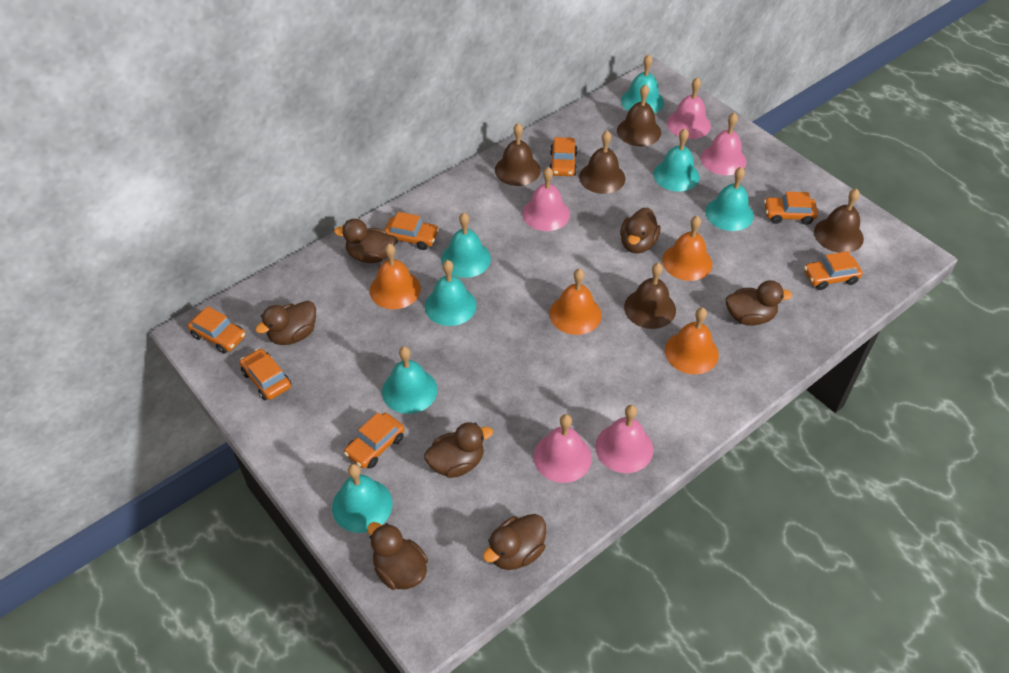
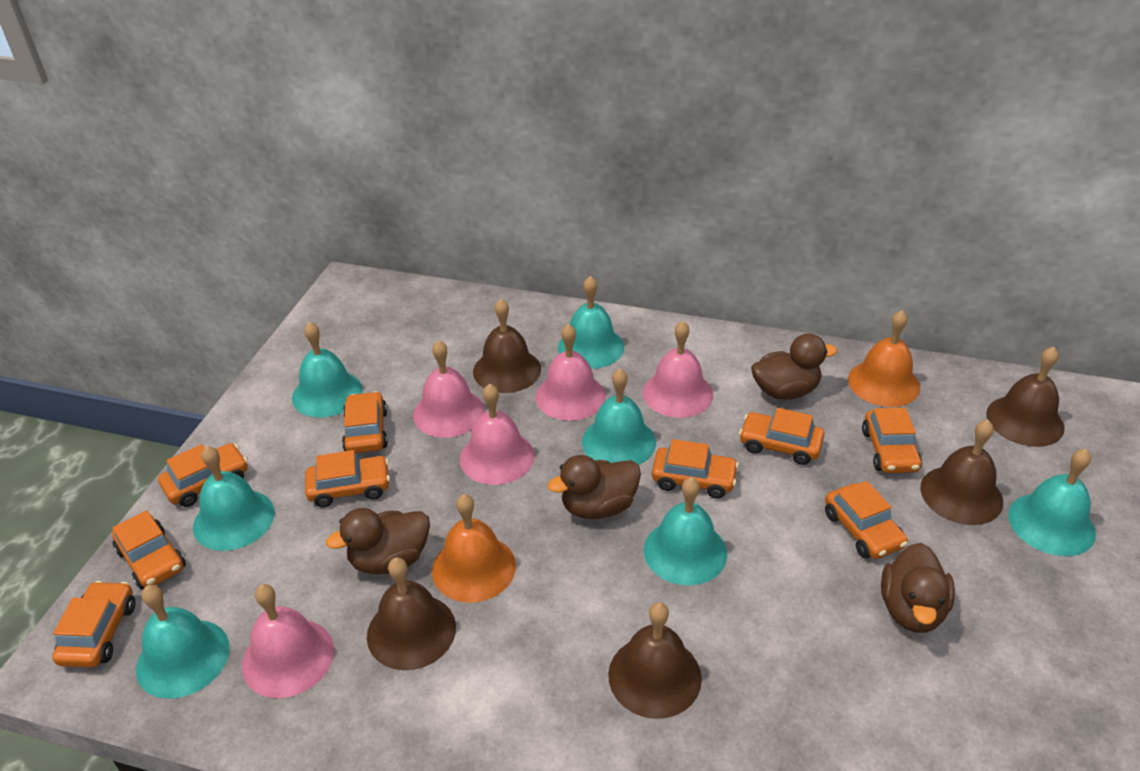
brown duck: [255,301,316,345] [334,219,396,263] [367,522,428,590] [424,422,493,478] [483,514,546,570] [620,208,661,254] [726,280,792,326] = 7 -> [326,508,430,574] [548,455,641,519] [751,333,837,400] [881,543,955,633] = 4
orange bell: [370,244,421,309] [549,269,602,335] [662,216,712,281] [665,308,719,374] = 4 -> [432,494,516,603] [848,310,920,407] = 2
orange car: [188,306,246,354] [240,349,291,400] [344,412,405,469] [384,212,439,250] [549,137,577,176] [764,192,818,225] [804,251,863,290] = 7 -> [52,581,135,668] [112,510,186,590] [158,443,248,507] [305,450,390,507] [342,391,388,453] [652,439,739,499] [739,408,824,465] [825,481,908,559] [862,408,922,473] = 9

